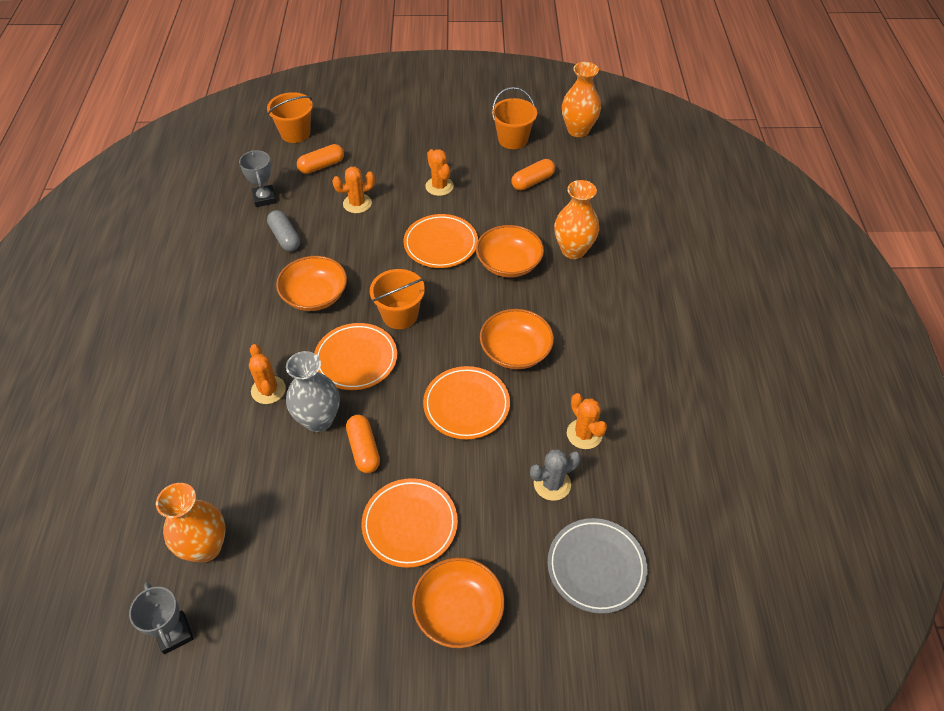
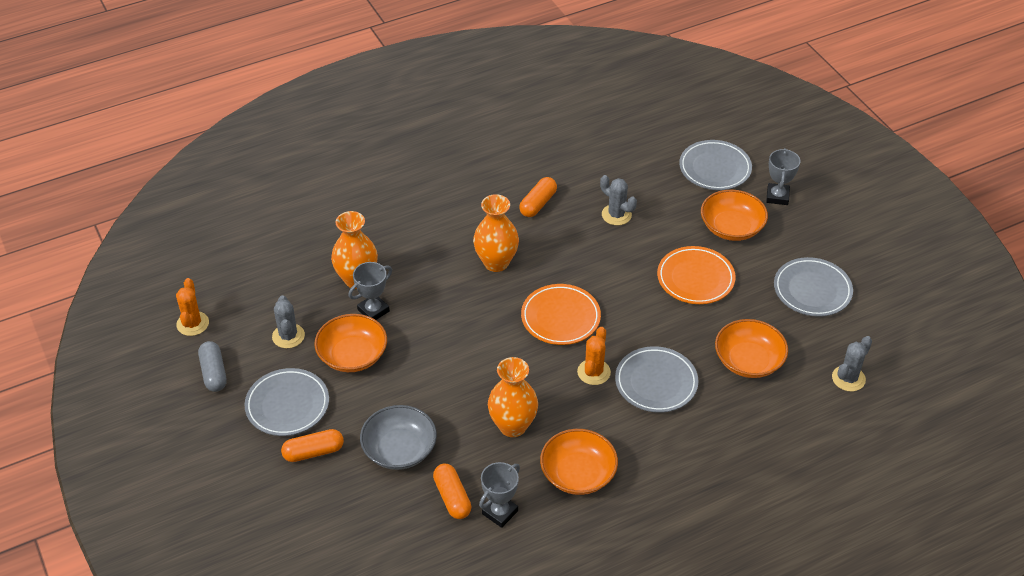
grey bowl: none = 0 -> [360,405,437,470] = 1
grey cactus: [530,449,581,501] = 1 -> [272,295,305,348] [600,175,637,225] [832,336,872,392] = 3
grey plate: [548,518,647,614] = 1 -> [244,368,329,436] [615,346,698,413] [679,140,752,190] [774,257,853,317] = 4
grey trophy: [129,582,194,654] [239,150,276,207] = 2 -> [348,262,392,320] [479,462,520,528] [766,148,801,205] = 3
grey vase: [286,351,340,432] = 1 -> none = 0
orange bucket: [267,92,313,143] [370,269,425,329] [492,87,537,149] = 3 -> none = 0
orange cactus: [249,344,286,404] [332,167,375,213] [425,149,454,196] [567,393,607,449] = 4 -> [176,278,209,336] [577,327,611,385] = 2
orange plate: [314,323,397,390] [361,478,458,568] [403,214,478,268] [423,366,510,439] = 4 -> [521,284,601,345] [657,246,735,304] = 2

